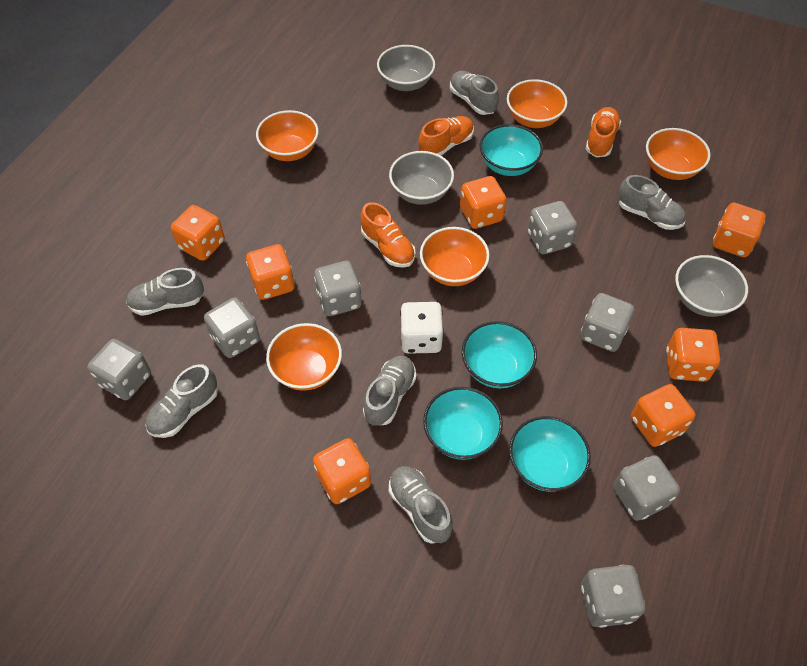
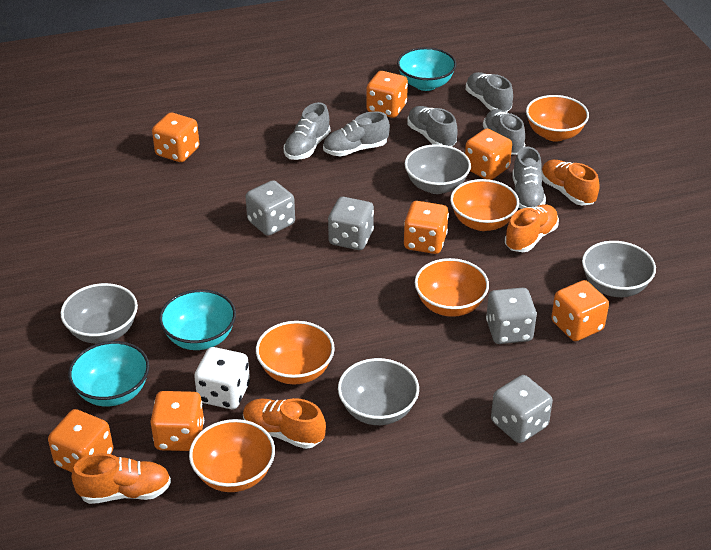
grey bowl: [377,45,435,91] [389,151,454,205] [675,255,748,317] = 3 -> [61,283,138,344] [338,358,419,425] [405,144,471,194] [582,241,656,297] = 4
grey dice: [87,339,151,400] [204,298,260,358] [314,261,362,316] [527,201,577,254] [580,293,634,352] [581,565,645,628] [613,455,680,521] = 7 -> [246,180,295,236] [328,197,374,250] [486,288,537,344] [491,375,553,443] = 4
orange shoe: [361,202,415,268] [419,116,474,155] [586,107,621,157] = 3 -> [71,453,171,504] [243,398,326,449] [505,204,559,252] [541,160,600,206] = 4
turquoise bowl: [423,387,503,460] [462,321,537,388] [480,124,543,176] [509,416,591,492] = 4 -> [68,341,149,406] [159,289,236,350] [397,47,457,91] = 3

